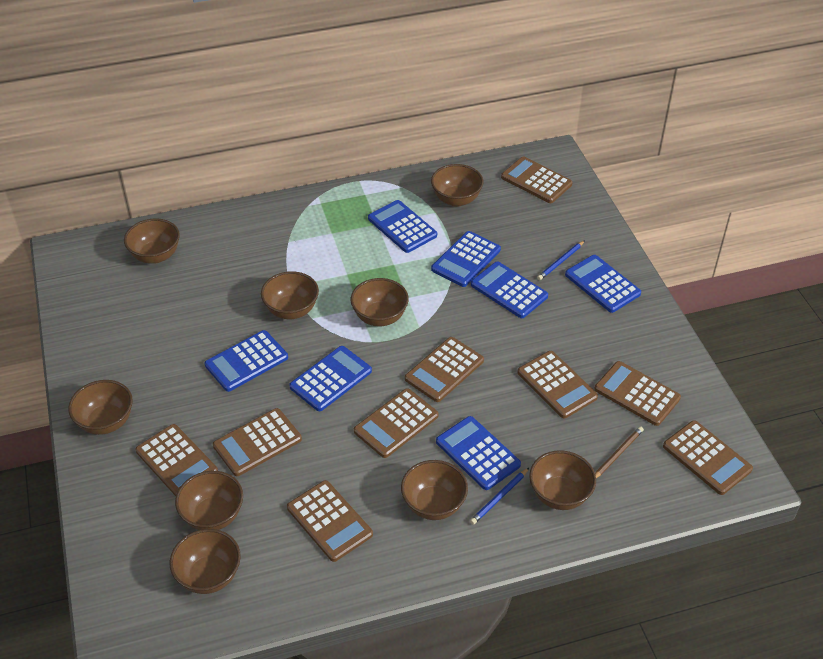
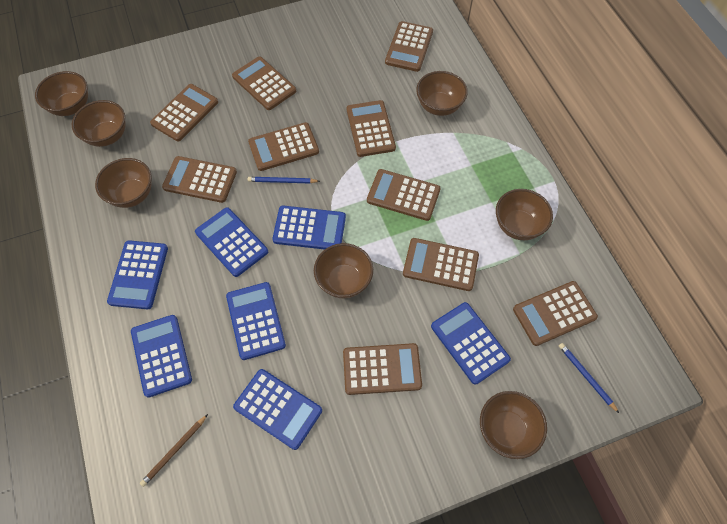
brown bowl: [68,380,133,435] [124,219,180,264] [170,529,241,594] [175,471,243,530] [261,271,319,319] [351,278,409,326] [401,460,468,520] [431,164,483,207] [529,450,596,510] = 9 -> [35,71,88,116] [72,100,126,147] [95,158,152,208] [314,243,373,299] [416,71,468,116] [480,391,547,459] [496,189,553,240] = 7
brown calculator: [135,424,218,496] [213,408,302,476] [287,480,373,562] [354,388,438,458] [405,337,484,402] [501,157,573,203] [517,351,598,418] [594,361,681,426] [663,420,753,495] = 9 -> [150,84,218,141] [162,156,237,203] [232,56,296,110] [248,122,319,171] [343,343,422,395] [347,100,396,157] [367,169,441,221] [385,21,433,72] [403,238,479,291] [513,281,598,346] = 10

